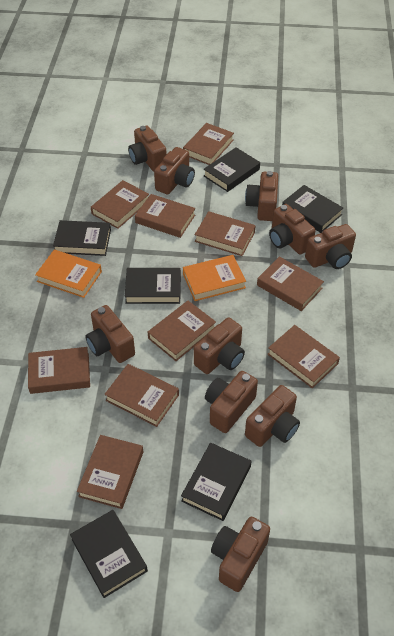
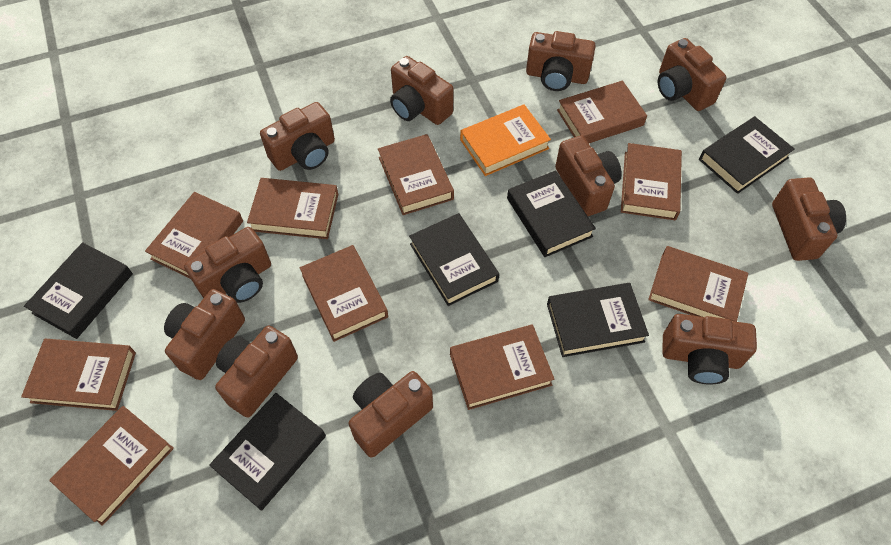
brown camera: [85,305,135,363] [128,126,167,172] [154,147,195,195] [194,317,245,374] [205,371,258,433] [211,516,270,592] [245,171,278,221] [245,385,300,447] [269,204,316,255] [305,224,356,269] = 10 -> [164,289,245,380] [184,227,271,303] [215,325,298,418] [260,102,335,171] [349,371,433,458] [390,56,454,125] [526,31,596,91] [555,135,622,216] [658,38,727,111] [662,314,757,384] [772,177,846,261] = 11
orange book: [35,250,102,298] [183,255,246,301] = 2 -> [460,105,551,176] = 1

